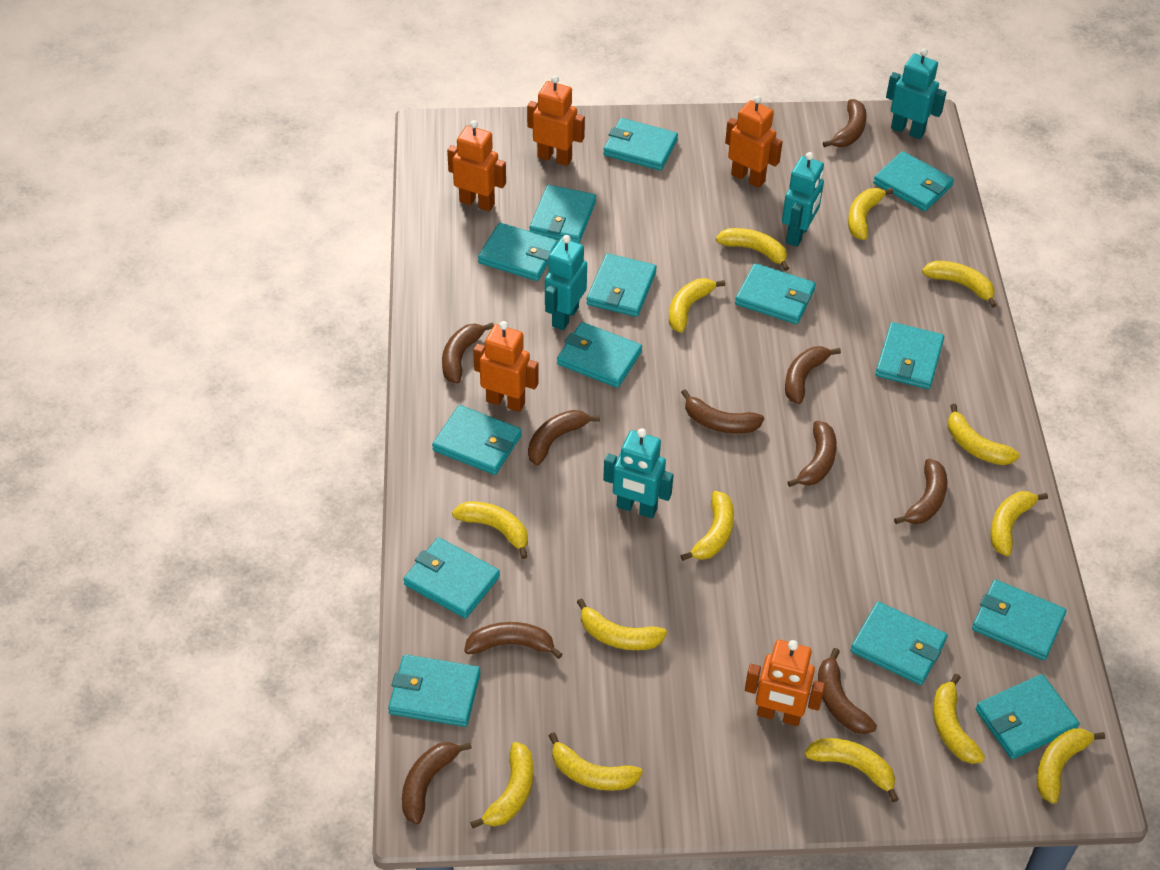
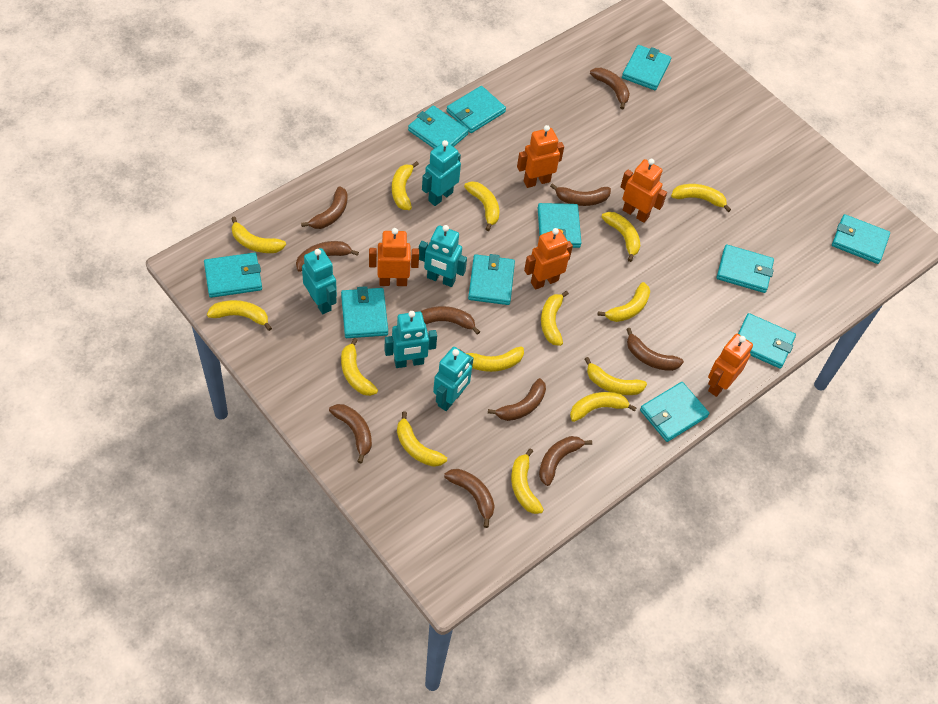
turquoise robot: [545,235,587,330] [603,428,674,518] [782,152,824,247] [886,48,947,139] = 4 -> [302,248,337,314] [385,311,437,368] [419,225,467,287] [422,140,461,206] [433,347,473,411] = 5
turquoise wallet: [388,654,480,727] [403,537,500,618] [432,405,522,475] [478,223,558,281] [529,185,596,243] [557,322,642,388] [586,253,657,317] [603,118,678,171] [735,263,816,324] [851,601,948,685] [873,151,954,211] [875,322,944,389] [972,579,1067,660] [976,674,1079,759] = 14 -> [204,252,262,298] [341,286,388,338] [408,105,469,149] [446,86,506,133] [468,254,515,305] [538,203,581,248] [622,45,671,90] [640,382,709,442] [717,244,774,293] [738,313,796,369] [832,214,890,264] = 11

